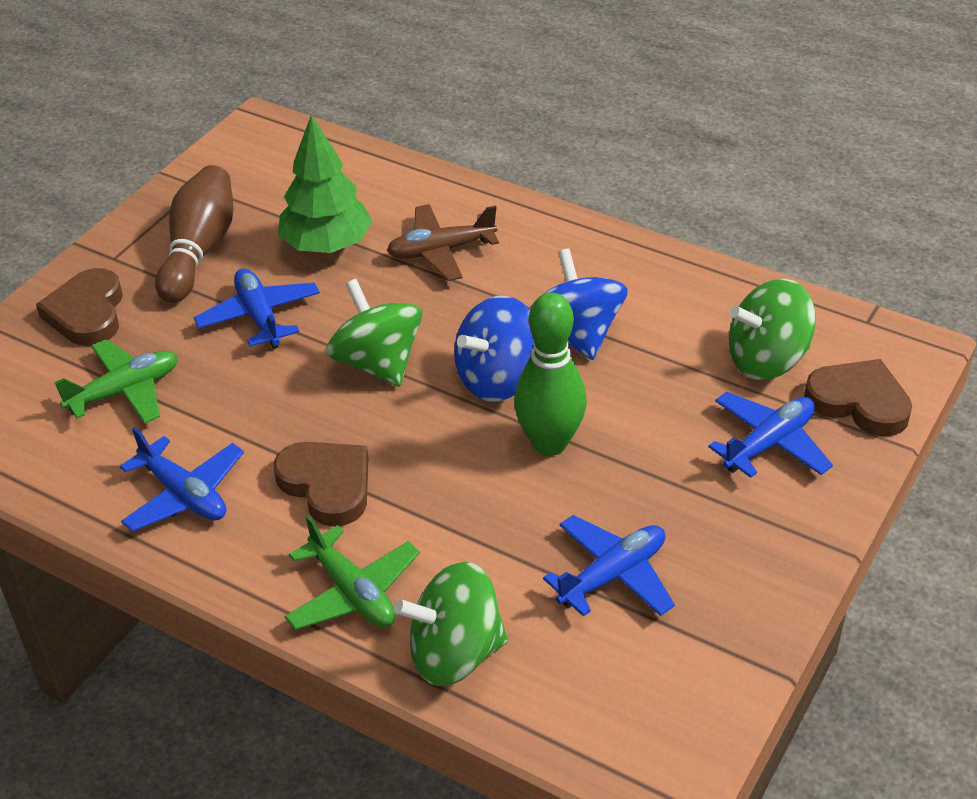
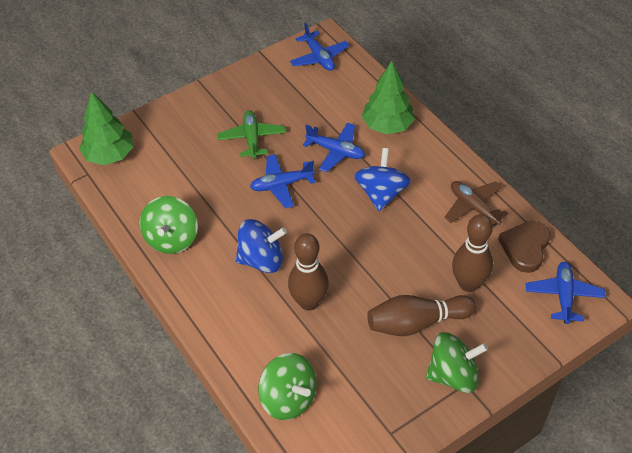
brown bowling pin: [155,165,234,303] = 1 -> [288,233,329,311] [367,295,476,336] [452,214,493,292] = 3
brown heart: [36,268,123,346] [274,442,368,527] [804,359,912,436] = 3 -> [498,221,551,273] = 1
green bowling pin: [514,292,587,456] = 1 -> none = 0
green plane: [54,340,178,424] [284,515,420,630] = 2 -> [217,110,286,159] = 1
green tree: [278,115,373,253] = 1 -> [79,91,133,165] [362,61,415,134] = 2

